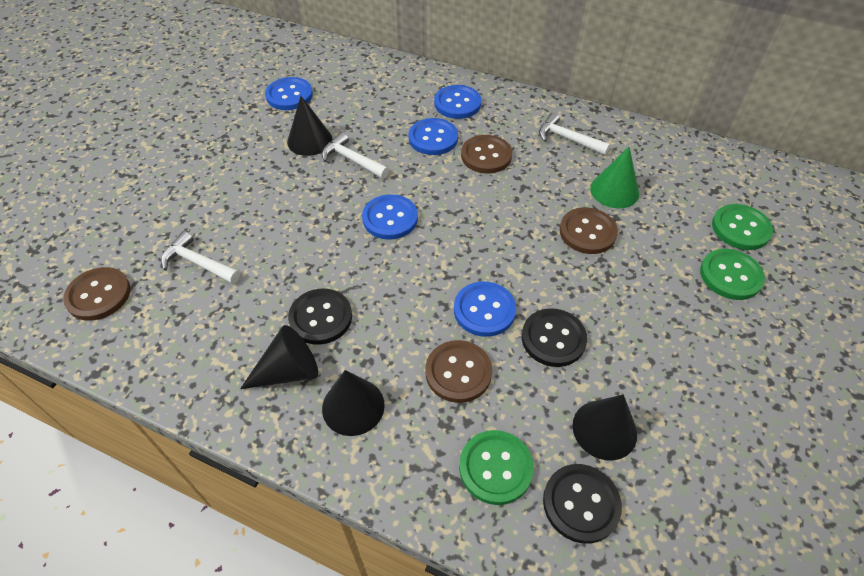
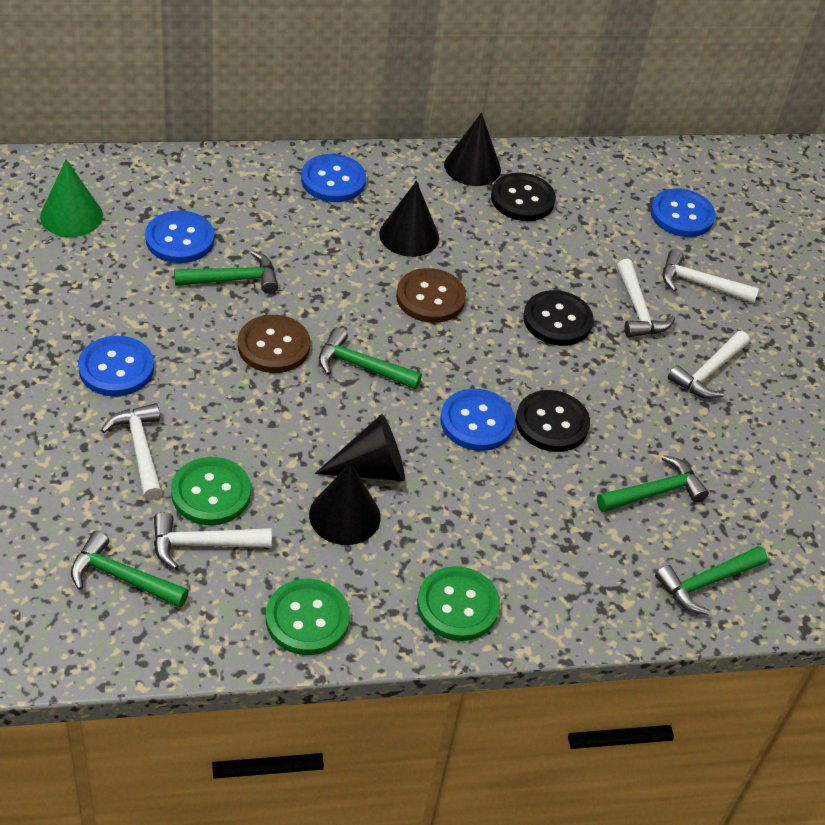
brown button: [63,267,130,321] [425,340,492,403] [461,135,512,174] [559,208,618,254] = 4 -> [238,315,310,373] [396,268,466,323] = 2
green hammer: none = 0 -> [71,531,189,608] [174,251,278,294] [319,327,422,390] [597,455,709,512] [655,546,768,615] = 5
white hammer: [161,231,240,284] [322,132,389,179] [539,112,610,155] = 3 -> [101,403,163,500] [154,512,272,570] [617,259,675,337] [663,249,759,303] [668,331,749,399] = 5

